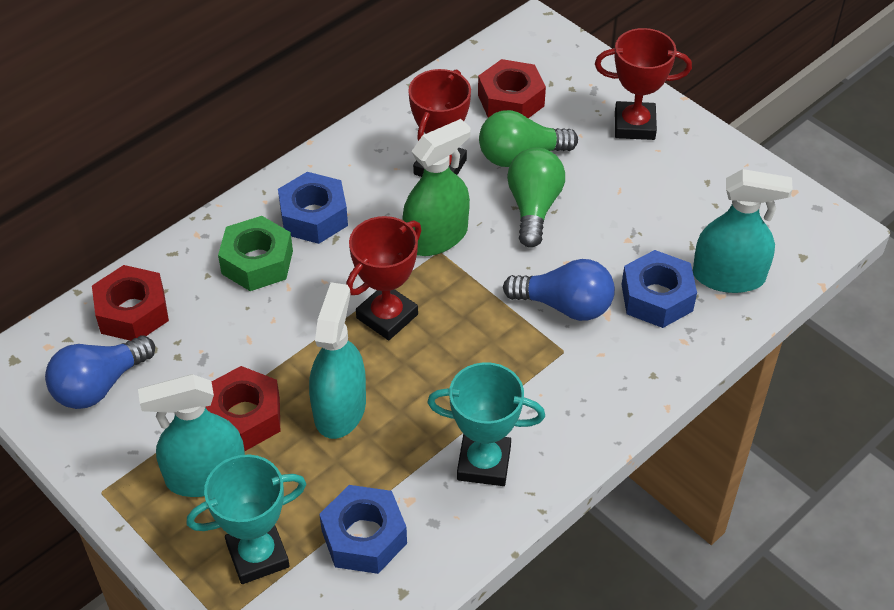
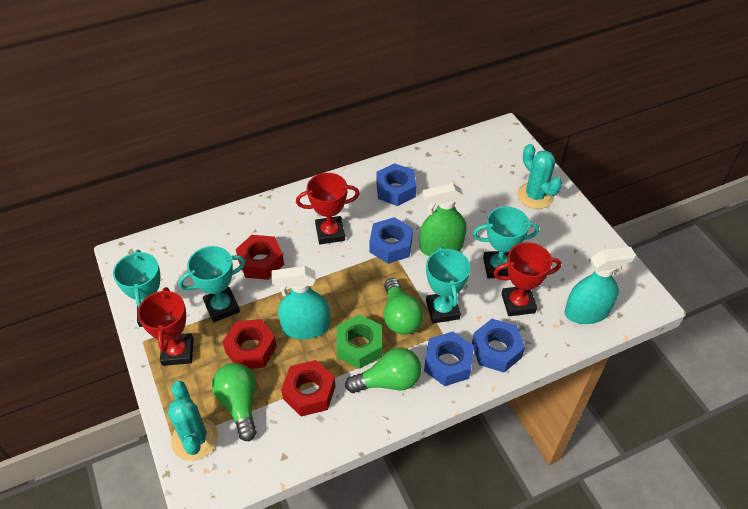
blue light bulb: [45,335,155,409] [503,259,615,321] = 2 -> none = 0
blue nut: [278,172,348,244] [319,485,407,574] [621,250,697,328] = 3 -> [370,217,413,264] [376,163,416,206] [424,332,474,386] [472,319,525,372] = 4
green light bulb: [479,110,578,167] [507,148,565,248] = 2 -> [212,363,257,441] [345,348,421,393] [384,278,424,335] = 3
turquoise cactus: none = 0 -> [168,381,218,461] [517,144,562,209] = 2
turquoise spray bottle: [138,374,245,497] [309,282,366,439] [693,169,793,293] = 3 -> [271,266,330,339] [565,247,636,324] = 2
turquoise trophy: [186,455,306,584] [427,362,545,486] = 2 -> [113,250,160,327] [178,246,246,322] [426,247,471,324] [473,206,539,278] = 4

